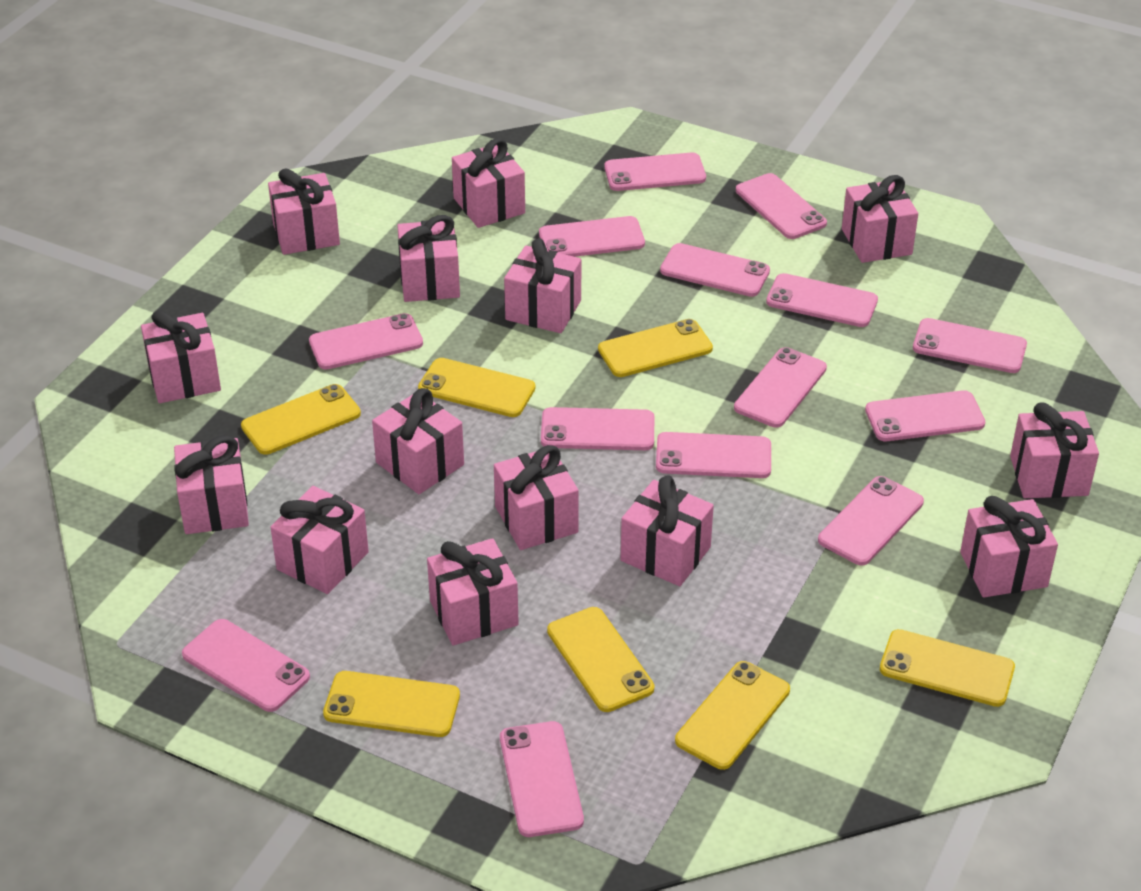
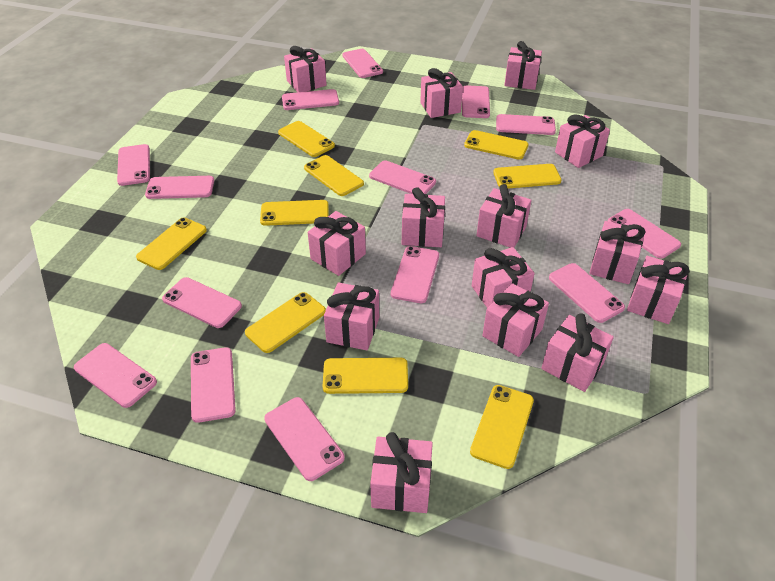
yellow phone: [241,384,361,455] [323,671,460,737] [418,358,535,417] [547,607,654,712] [598,319,713,377] [675,661,790,770] [880,629,1015,707] = 7 -> [136,218,207,270] [245,292,326,353] [260,200,329,226] [278,121,335,157] [304,155,364,196] [323,358,408,394] [464,130,528,160] [470,385,534,469] [493,164,561,189] = 9

